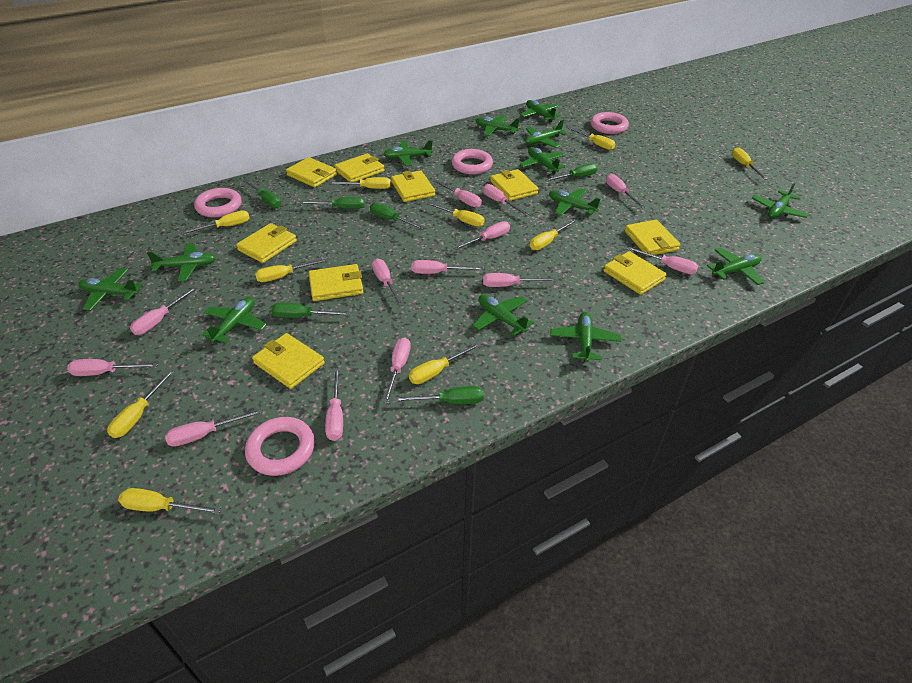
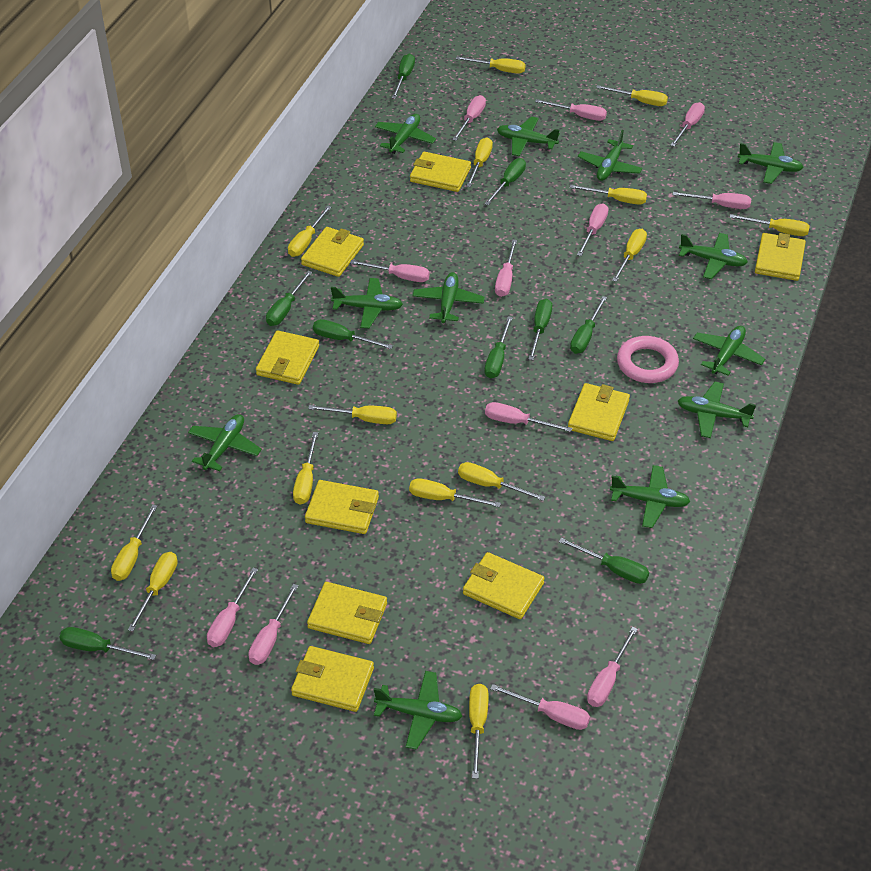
green plane: [79,268,143,311] [147,243,216,282] [202,297,267,343] [383,140,433,166] [473,294,534,336] [476,115,520,136] [520,100,560,122] [520,147,565,174] [525,120,567,148] [549,189,601,216] [550,312,621,362] [707,248,764,285] [752,183,809,218] = 13 -> [188,414,262,471] [331,278,403,328] [374,671,462,750] [375,114,436,154] [413,272,485,323] [497,116,560,156] [578,130,643,181] [610,465,690,528] [678,382,756,438] [679,233,748,279] [693,326,765,376] [738,142,804,184] = 12
green screwdriver: [243,179,281,208] [272,302,350,318] [300,197,364,209] [370,203,424,229] [394,386,484,404] [545,163,598,182] = 6 -> [60,627,156,660] [266,270,312,326] [313,319,393,349] [392,53,415,99] [484,158,526,205] [485,316,513,378] [528,299,552,360] [559,538,649,584] [570,296,607,354] = 9
pink ring: [194,188,242,217] [245,417,315,476] [451,149,493,175] [591,112,629,134] = 4 -> [617,336,679,383] = 1
pink screwdriver: [67,359,158,376] [130,287,197,335] [165,409,263,447] [325,368,343,441] [372,259,404,306] [383,337,411,403] [412,260,484,274] [434,180,482,207] [454,221,510,250] [483,184,528,215] [483,273,557,287] [606,174,646,208] [627,247,698,274] = 13 -> [207,568,258,647] [248,584,298,665] [350,260,430,282] [452,95,486,141] [485,402,572,432] [490,684,590,730] [495,240,517,297] [535,99,607,121] [577,204,609,256] [587,627,638,707] [671,102,705,147] [673,192,751,209] = 12
yellow screwdriver: [107,369,175,438] [118,488,221,514] [181,210,250,234] [255,258,328,282] [329,177,391,189] [409,342,481,384] [427,202,485,227] [530,219,578,250] [568,127,615,150] [732,147,768,180] = 10 -> [111,504,157,581] [128,552,178,632] [288,205,331,257] [293,432,318,505] [308,405,397,424] [409,478,501,507] [455,56,526,74] [458,462,545,501] [466,138,493,187] [469,684,489,779] [570,185,647,205] [596,85,668,106] [612,229,647,282] [730,214,810,236] = 14

